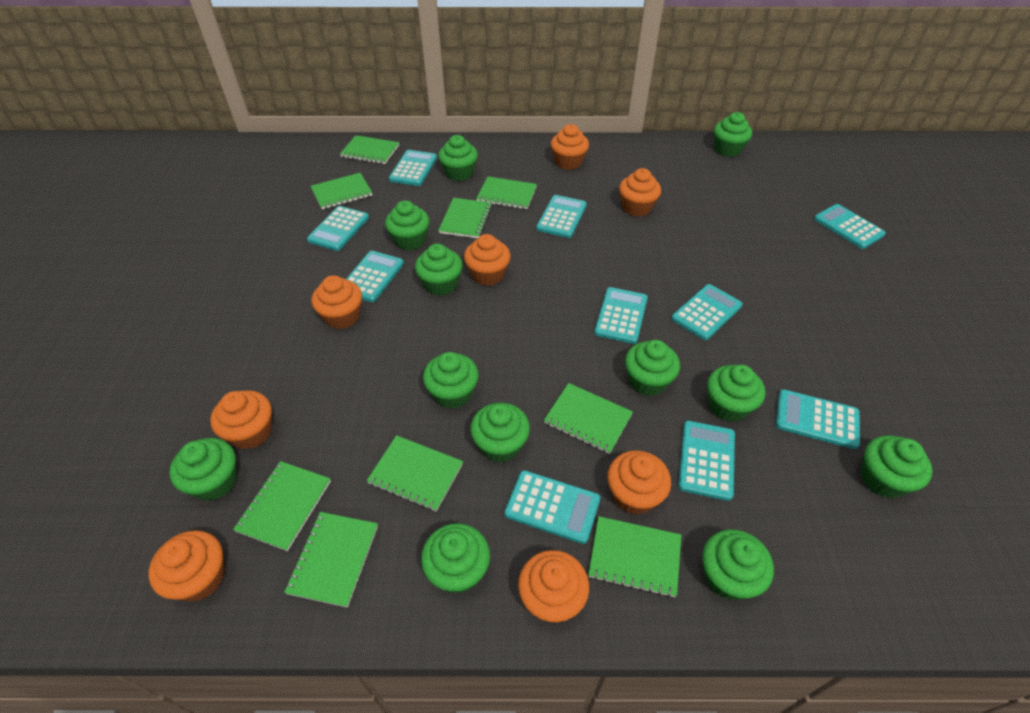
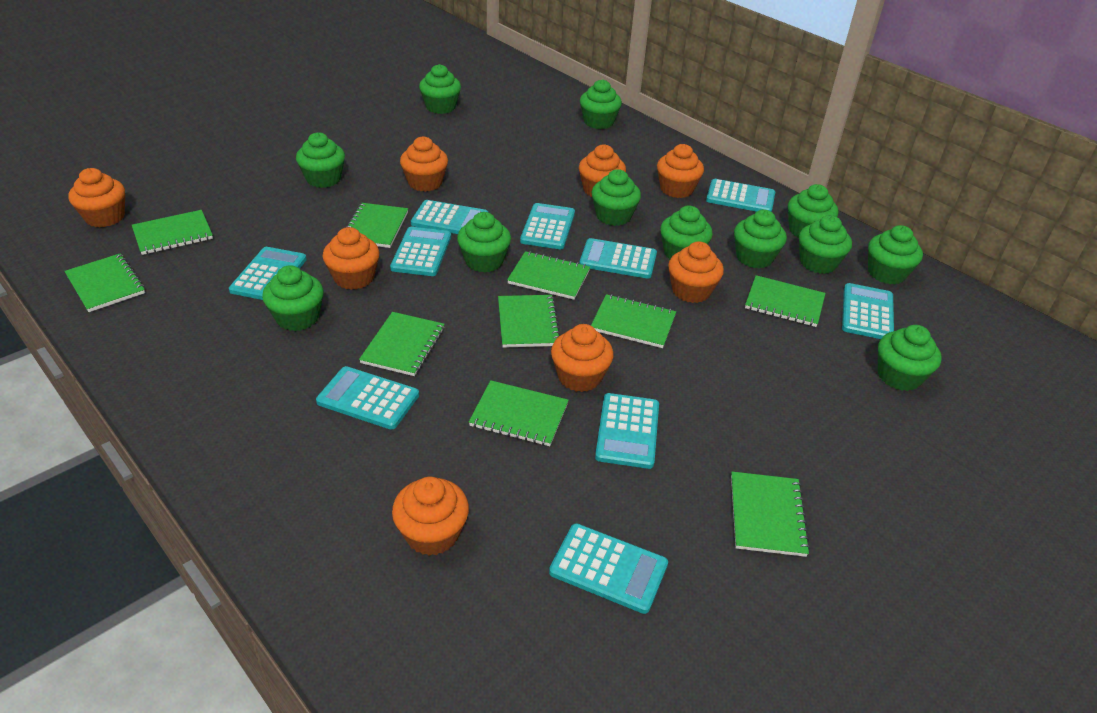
green notebook: [233,461,331,551] [284,512,378,608] [311,173,372,209] [340,135,399,164] [367,435,463,511] [438,198,492,238] [476,176,537,209] [544,383,633,454] [588,516,681,598] = 9 -> [64,254,145,312] [132,210,213,255] [346,203,408,248] [359,312,445,376] [469,380,569,446] [498,295,560,348] [507,251,590,300] [591,294,676,348] [731,472,810,557] [745,275,825,327] = 10

